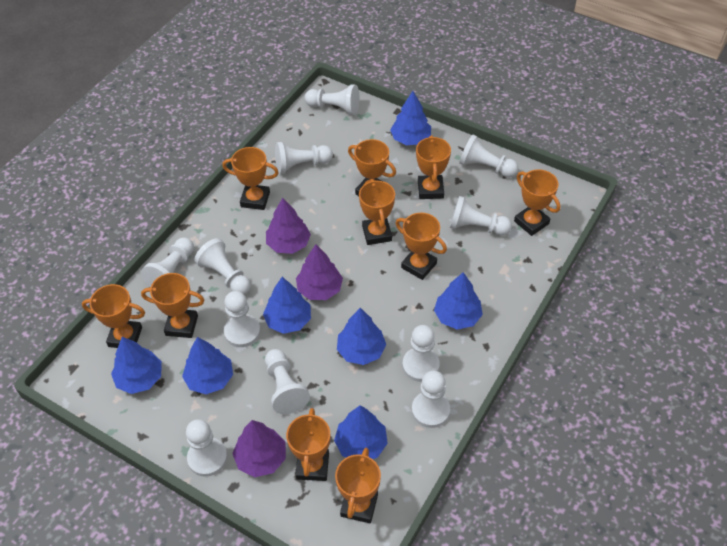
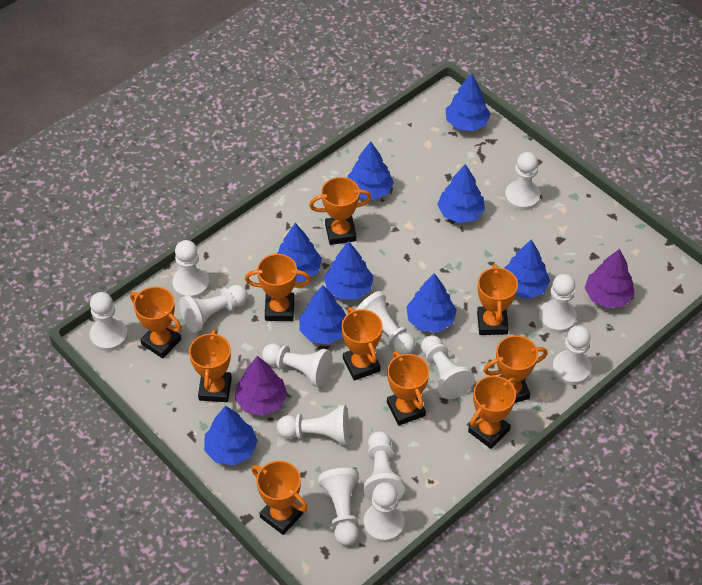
blue tree: [111,337,162,394] [182,337,233,394] [263,277,311,334] [334,405,388,459] [337,308,386,365] [390,91,431,145] [434,272,483,330] = 7 -> [204,406,258,465] [277,223,322,281] [299,285,346,344] [324,241,374,300] [348,141,394,200] [406,273,457,332] [437,164,485,223] [446,73,491,131] [504,239,550,299] = 9
purple tree: [232,420,286,477] [266,198,311,254] [296,244,343,300] = 3 -> [235,356,288,416] [585,249,635,308] = 2
white pawn: [141,238,194,287] [186,419,227,477] [194,238,251,295] [224,291,260,347] [265,349,310,414] [275,142,333,174] [304,84,359,115] [402,325,440,382] [412,371,450,428] [449,196,512,236] [459,135,518,178] = 11 -> [90,292,128,351] [172,240,209,298] [179,285,248,333] [262,343,333,388] [277,405,349,445] [318,468,359,546] [356,291,416,354] [363,482,405,543] [364,431,405,501] [421,335,475,399] [505,152,540,210] [539,274,577,333] [552,326,591,385] = 13

